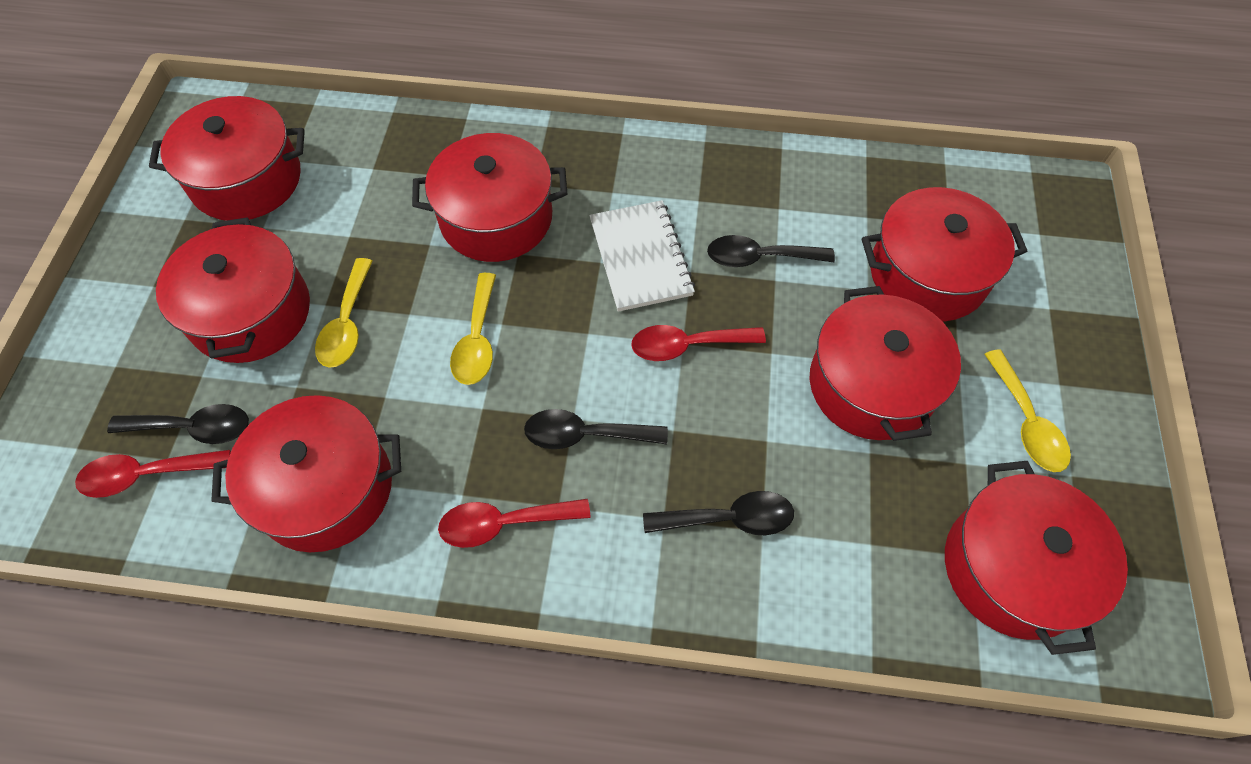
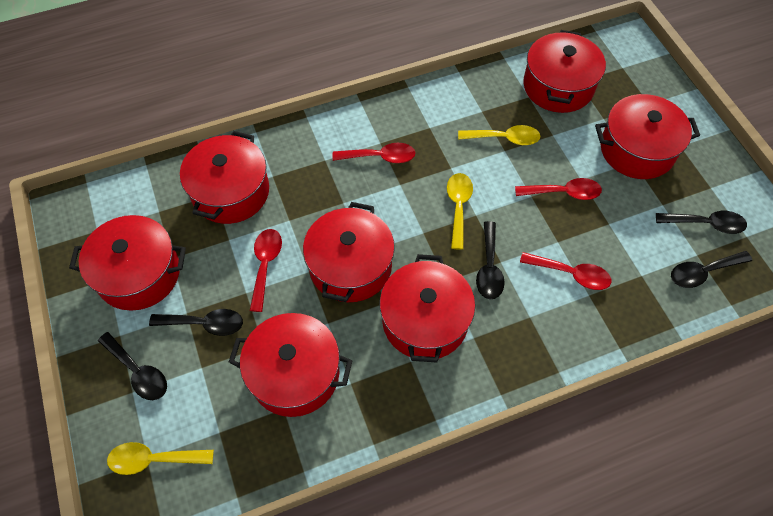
black spoon: [107,404,249,444] [524,409,668,449] [643,491,794,535] [707,235,835,267] = 4 -> [98,332,167,400] [149,309,243,336] [476,221,505,299] [656,211,747,234] [671,251,752,288] = 5
red spoon: [75,450,231,498] [438,499,590,548] [631,325,766,361] = 3 -> [250,229,282,312] [332,143,415,163] [515,178,602,200] [520,252,611,290] = 4
white notebook: [590,200,695,312] = 1 -> none = 0

